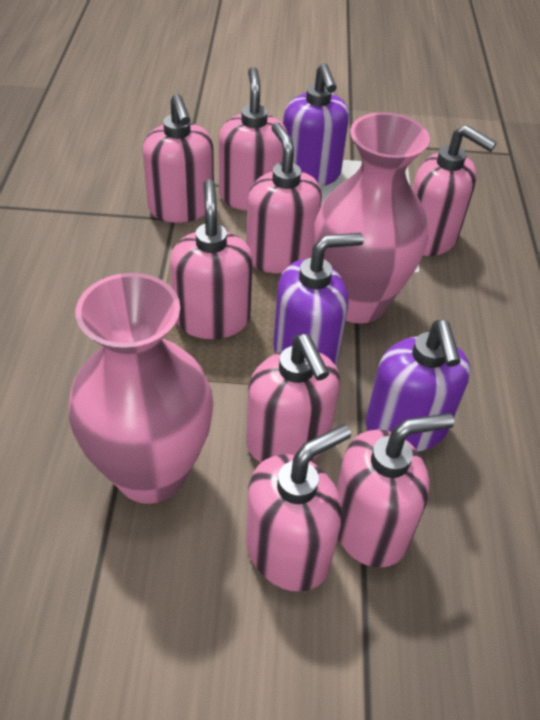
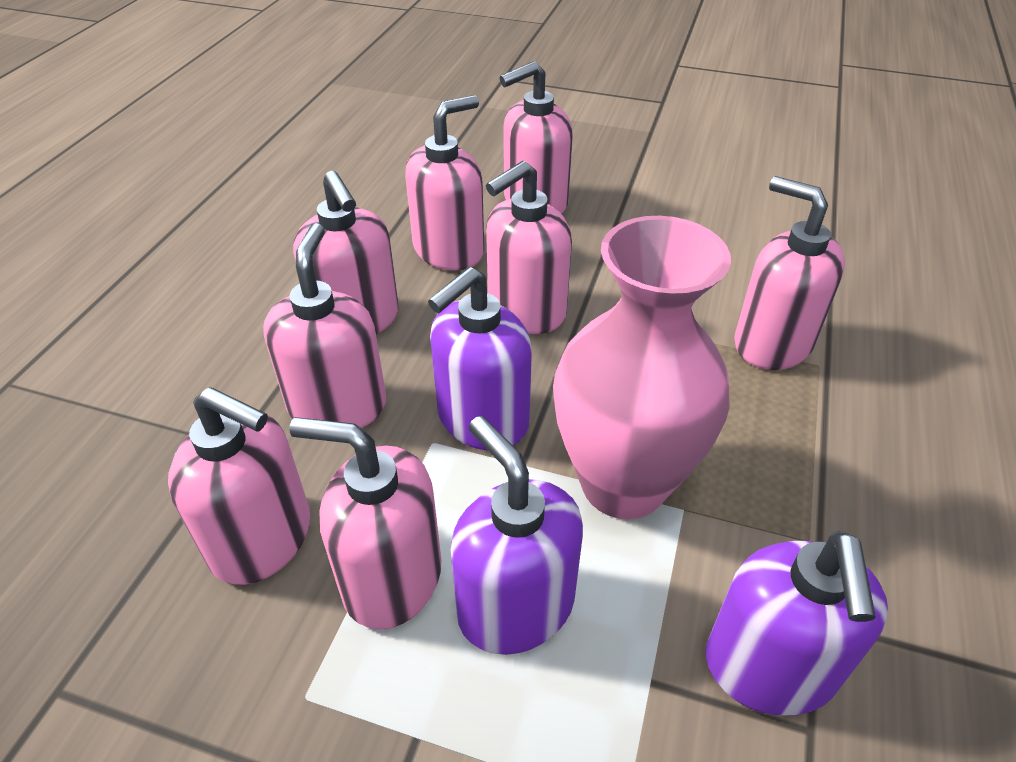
pink vase: [69,273,214,504] [314,112,430,324] = 2 -> [553,216,731,519] = 1

